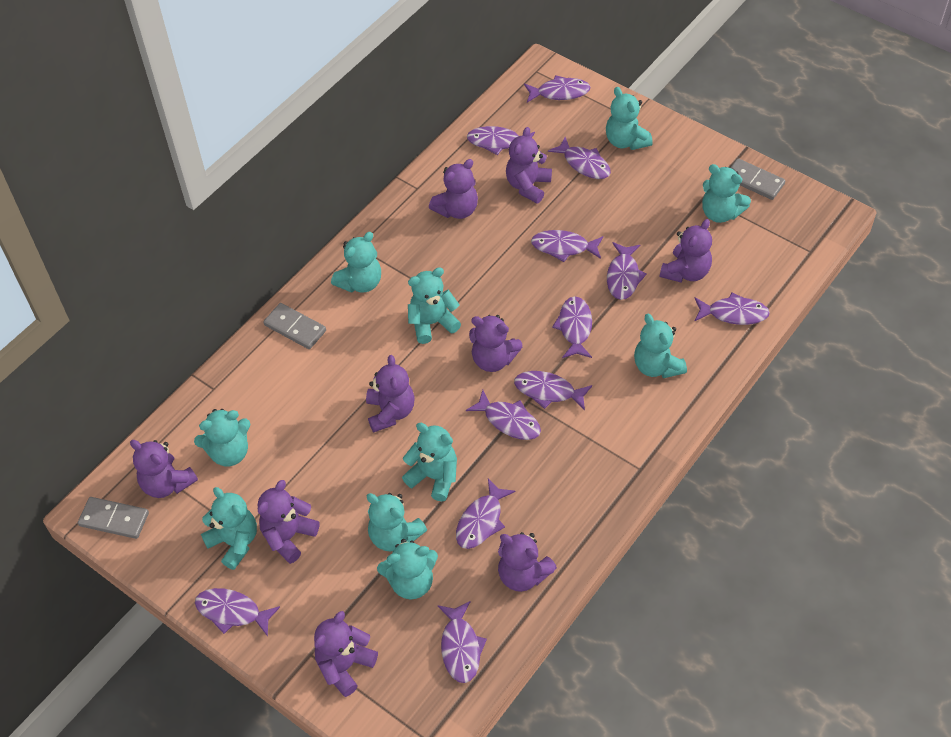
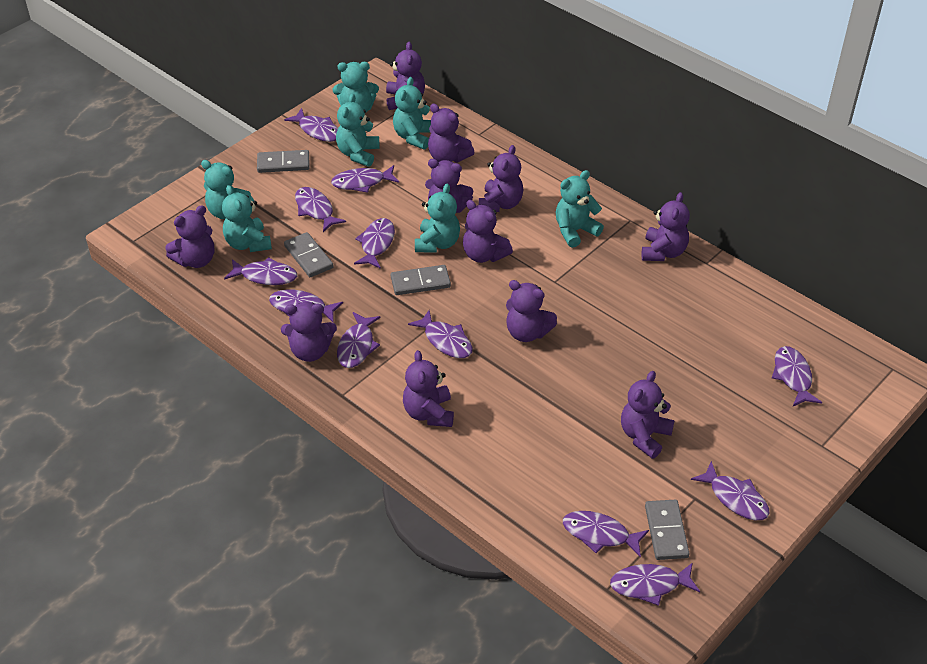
grey domino: [78,497,149,539] [263,303,326,349] [730,158,785,200] = 3 -> [257,150,309,173] [284,232,334,277] [391,265,451,295] [645,500,689,560] = 4
purple teddy bear: [130,440,198,498] [258,480,320,564] [314,611,378,697] [366,355,414,433] [429,159,478,219] [469,315,522,372] [498,532,557,592] [506,127,552,203] [660,219,712,283] = 9 -> [165,205,214,268] [281,302,337,362] [386,42,425,110] [403,350,454,427] [425,159,473,213] [428,104,475,163] [463,200,513,263] [479,145,523,212] [506,280,557,342] [621,371,675,459] [642,192,690,261] = 11
turquoise teddy bear: [194,409,251,466] [201,487,257,570] [331,232,381,293] [366,493,427,551] [377,539,438,599] [402,423,457,501] [408,267,461,344] [606,87,653,150] [634,314,687,378] [702,164,751,223] = 10 -> [201,160,254,219] [222,185,272,252] [333,62,379,112] [336,94,379,167] [393,77,431,150] [415,183,460,252] [555,170,604,248] = 7

